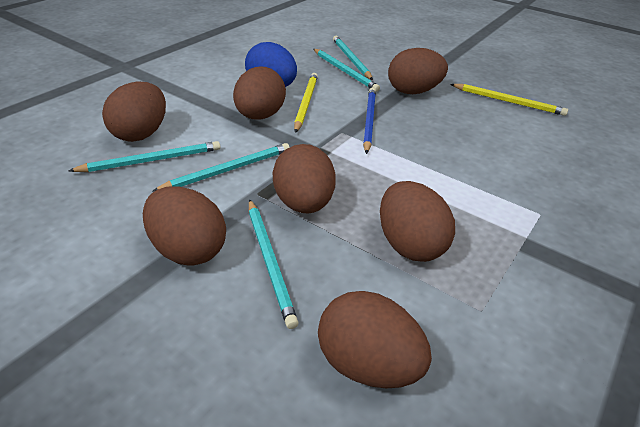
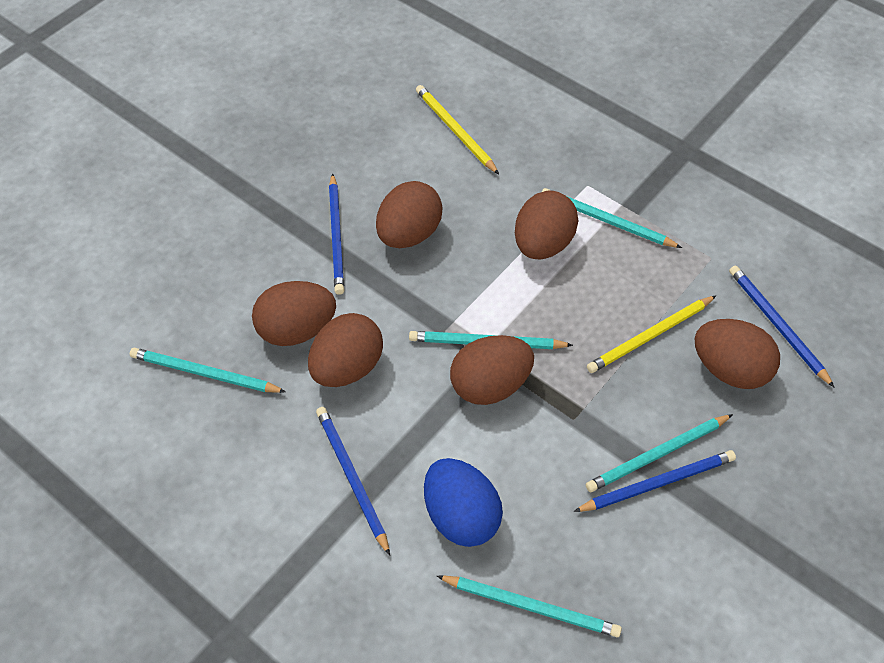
blue pencil: [363,88,376,154] = 1 -> [316,407,390,556] [329,173,345,295] [574,450,736,512] [729,265,835,388] = 4
brown egg: [102,82,166,142] [143,186,226,266] [233,67,286,120] [273,144,336,213] [318,291,432,388] [380,181,455,262] [388,48,448,94] = 7 -> [252,281,336,346] [308,313,383,387] [376,181,443,248] [450,335,534,405] [515,191,578,259] [695,319,780,389] = 6

